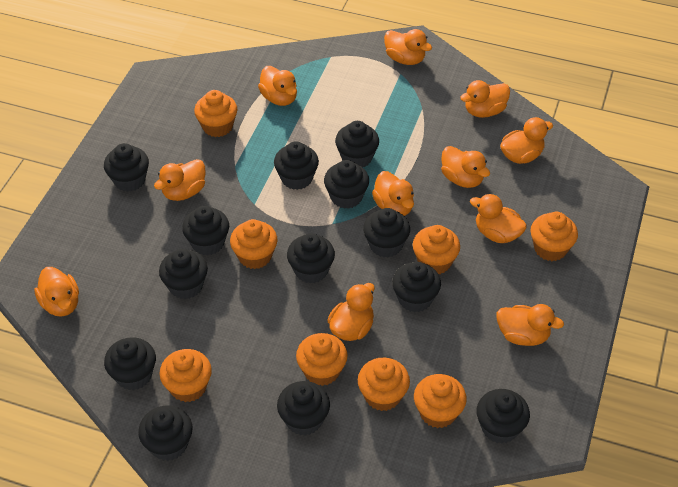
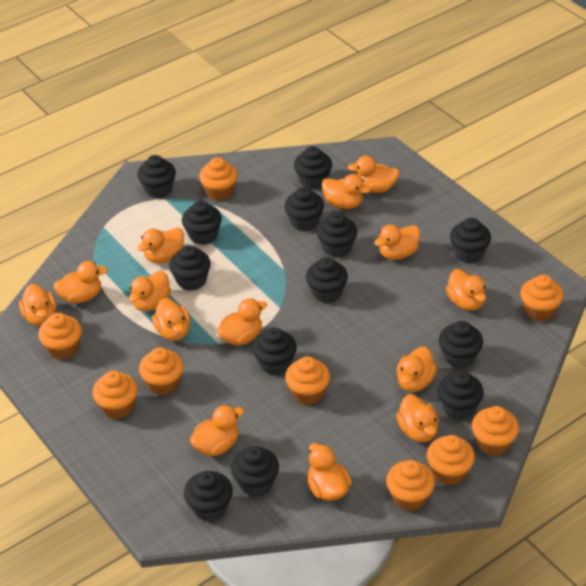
orange cupcake: [159,349,212,402] [194,90,237,137] [230,219,277,269] [296,333,348,386] [358,358,410,411] [413,225,460,274] [414,374,467,428] [531,212,578,261] = 8 -> [38,313,82,360] [92,371,138,419] [139,347,184,395] [199,157,238,201] [285,357,330,405] [386,460,435,511] [427,435,475,485] [472,406,519,456] [520,275,564,321] = 9
orange duck: [34,267,79,317] [154,159,206,201] [258,66,297,106] [327,283,375,341] [372,171,414,216] [384,29,432,65] [441,146,490,188] [460,80,510,118] [470,194,527,243] [497,304,564,346] [500,117,553,164] = 11 -> [19,284,56,326] [53,261,108,303] [129,271,171,312] [137,227,184,263] [152,298,190,341] [190,405,244,456] [217,299,267,346] [307,443,352,501] [322,174,370,209] [348,156,400,193] [374,224,420,260] [396,394,439,442] [397,346,437,392] [446,269,486,311] = 14

